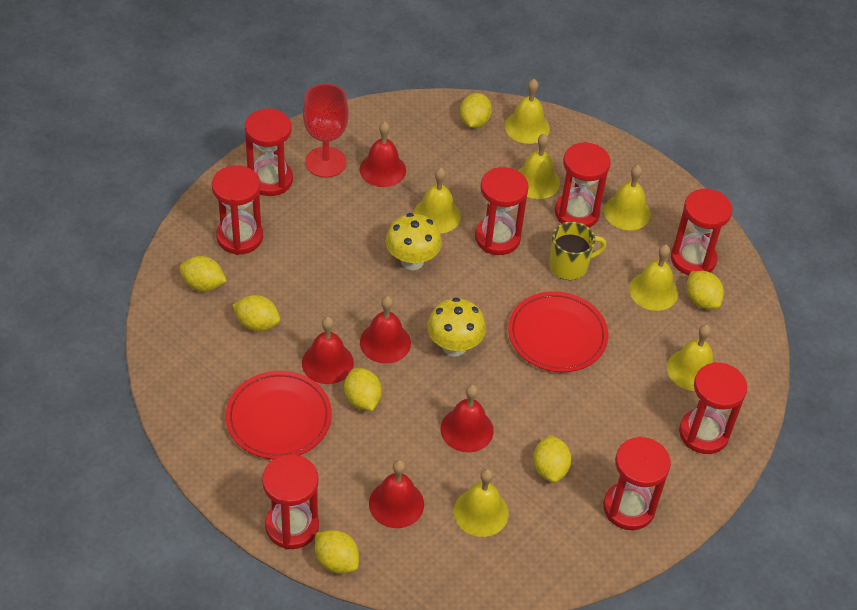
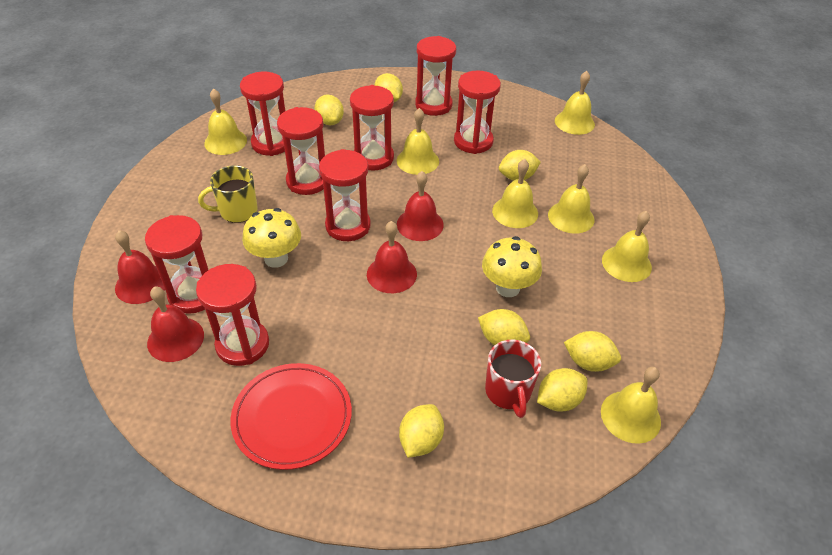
red bell: [302,317,354,384] [359,121,406,187] [360,296,411,363] [369,460,424,528] [440,385,494,452] = 5 -> [115,230,165,304] [147,286,204,362] [367,221,417,293] [397,171,444,241] = 4
red goblet: [303,84,349,178] = 1 -> none = 0
red mug: none = 0 -> [485,340,541,418] = 1
red plate: [225,371,332,459] [508,291,608,372] = 2 -> [230,363,352,470] = 1

